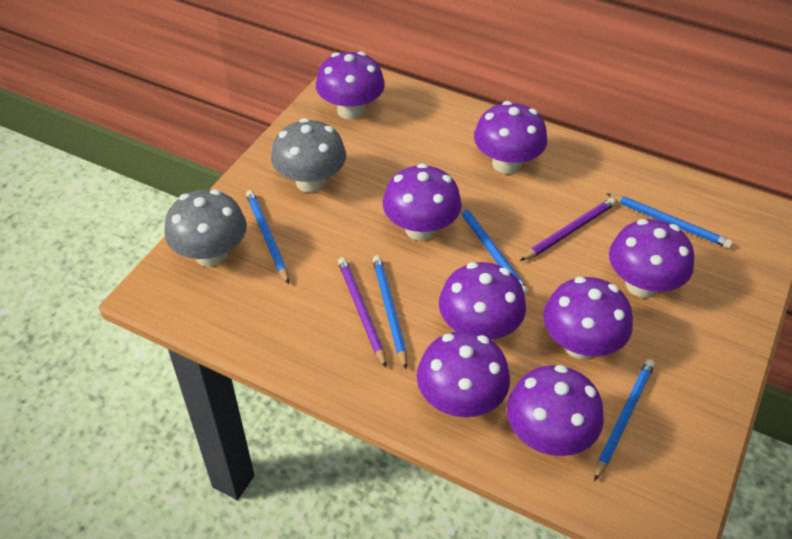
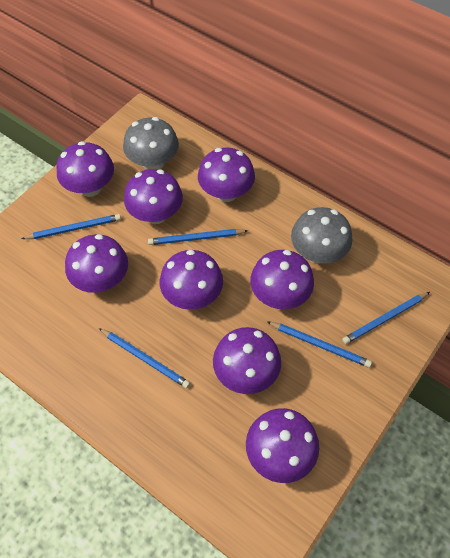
purple pencil: [338,257,386,367] [520,198,616,261] = 2 -> none = 0

